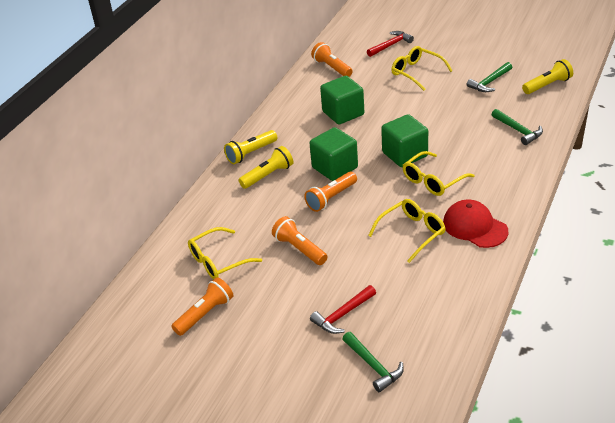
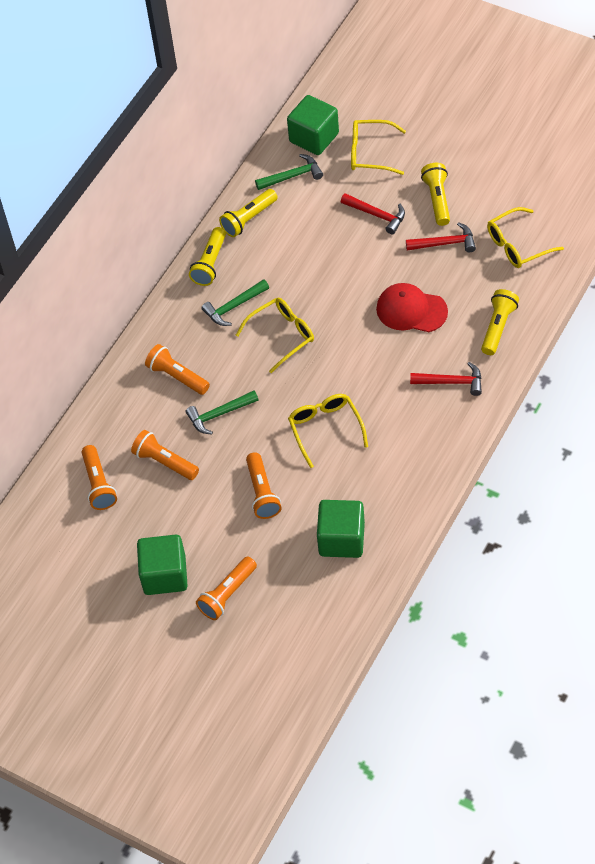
orange flashlight: [172,277,233,336] [272,216,327,265] [304,172,357,212] [311,42,353,77] = 4 -> [82,445,117,510] [131,430,199,480] [145,344,210,395] [196,557,257,620] [246,452,282,519] = 5
red hammer: [310,285,376,334] [367,31,414,57] = 2 -> [341,193,405,235] [406,222,476,252] [410,362,482,396] = 3
yellow flashlight: [224,130,277,164] [239,146,293,189] [522,59,573,94] = 3 -> [189,227,226,286] [219,189,278,237] [421,163,450,226] [481,289,519,355] = 4

